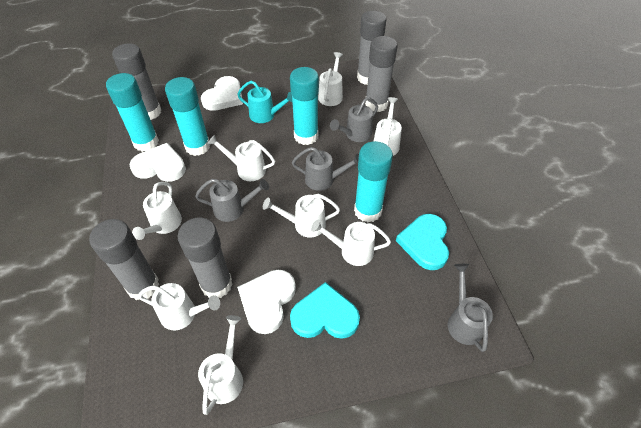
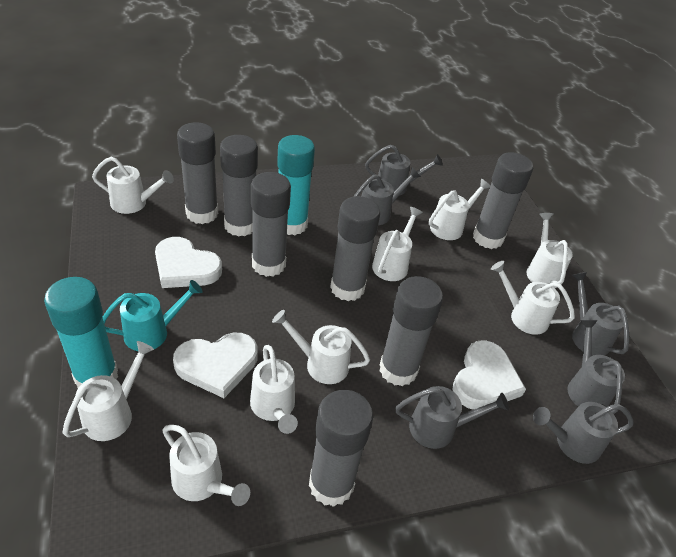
grey glue stick: [89,219,159,300] [112,43,161,120] [178,218,233,298] [357,11,386,85] [365,36,397,112] = 5 -> [177,123,218,224] [220,135,258,237] [251,172,291,277] [309,390,373,507] [330,196,380,301] [379,276,443,386] [473,152,533,249] = 7
grey watering can: [195,179,269,222] [292,147,359,191] [330,97,378,142] [448,264,493,352] = 4 -> [353,168,421,225] [365,145,443,196] [395,386,509,449] [533,402,633,464] [568,320,625,414] [572,272,629,356] = 6
turquoise glue stick: [106,73,159,152] [165,77,210,156] [290,67,319,145] [354,141,393,222] = 4 -> [44,277,118,388] [277,135,315,235] = 2
turquoise heart: [290,282,360,339] [396,214,449,270] = 2 -> none = 0
white watering can: [132,182,182,240] [138,283,220,330] [198,315,243,415] [208,135,275,181] [263,194,340,238] [311,220,391,266] [318,52,343,106] [374,97,402,156] = 8 -> [63,341,154,441] [92,157,174,214] [162,425,250,506] [250,345,298,434] [272,310,370,384] [372,207,423,281] [429,179,490,240] [491,261,575,335] [526,213,573,288] = 9

